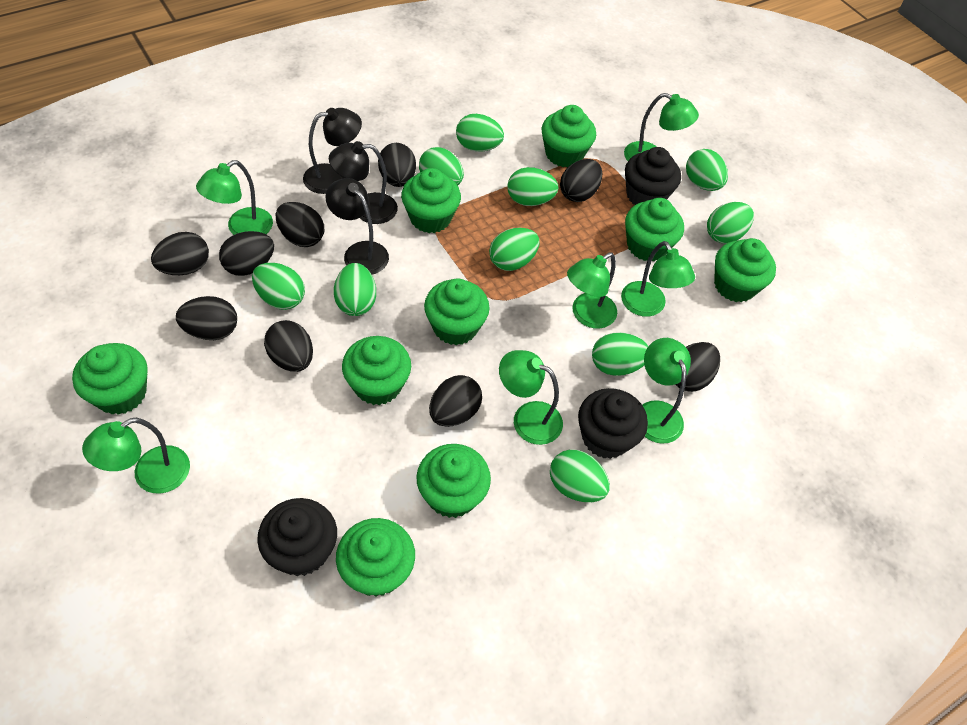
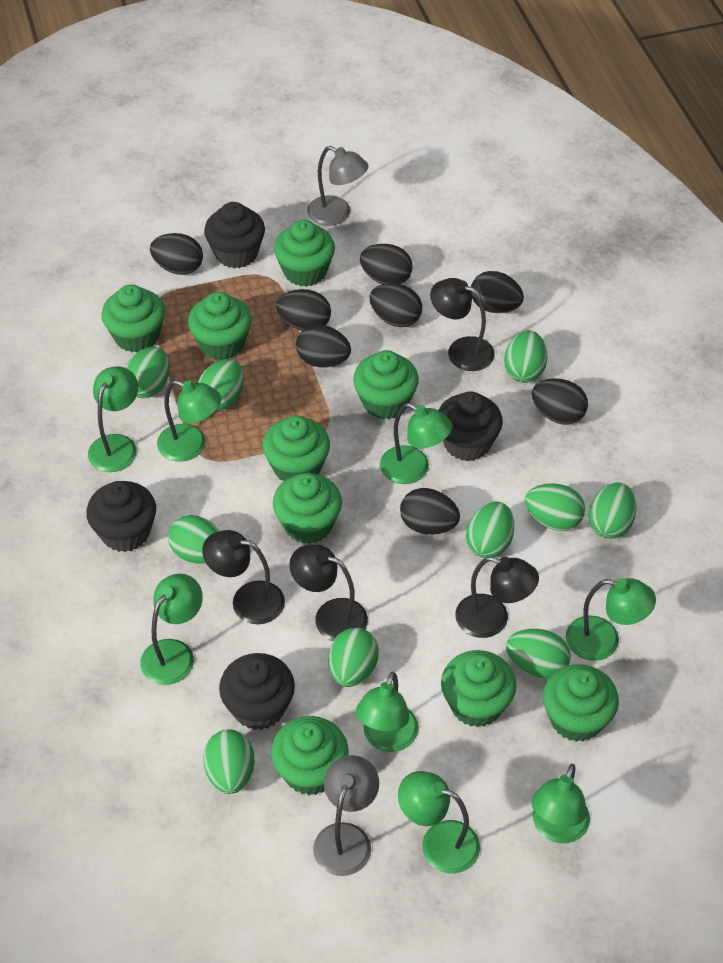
black cupcake: [257,498,337,576] [578,388,648,459] [625,147,681,205] = 3 -> [86,481,156,552] [204,202,265,268] [219,653,295,730] [439,391,503,461] = 4
black egg: [151,232,209,275] [176,296,237,340] [219,231,274,276] [264,320,313,372] [275,202,324,247] [378,143,416,187] [429,375,482,427] [560,159,602,202] [675,342,720,392] = 9 -> [150,233,203,275] [276,289,331,331] [296,325,351,367] [360,244,413,284] [369,283,422,327] [400,488,460,535] [471,271,524,313] [532,378,588,425] = 8
black lamp: [303,108,362,194] [325,178,389,274] [329,141,398,224] = 3 -> [202,530,285,624] [289,544,368,641] [430,278,495,371] [455,557,539,638] = 4
green lamp: [82,418,190,494] [196,160,273,235] [499,350,563,445] [567,253,617,329] [621,241,695,317] [624,93,699,161] [642,338,691,444] = 7 -> [88,366,138,472] [140,574,203,685] [157,380,221,462] [356,672,419,752] [380,403,452,484] [398,771,480,874] [531,764,590,843] [566,578,656,661] = 8
grey lamp: none = 0 -> [307,146,368,226] [313,755,379,876] = 2

